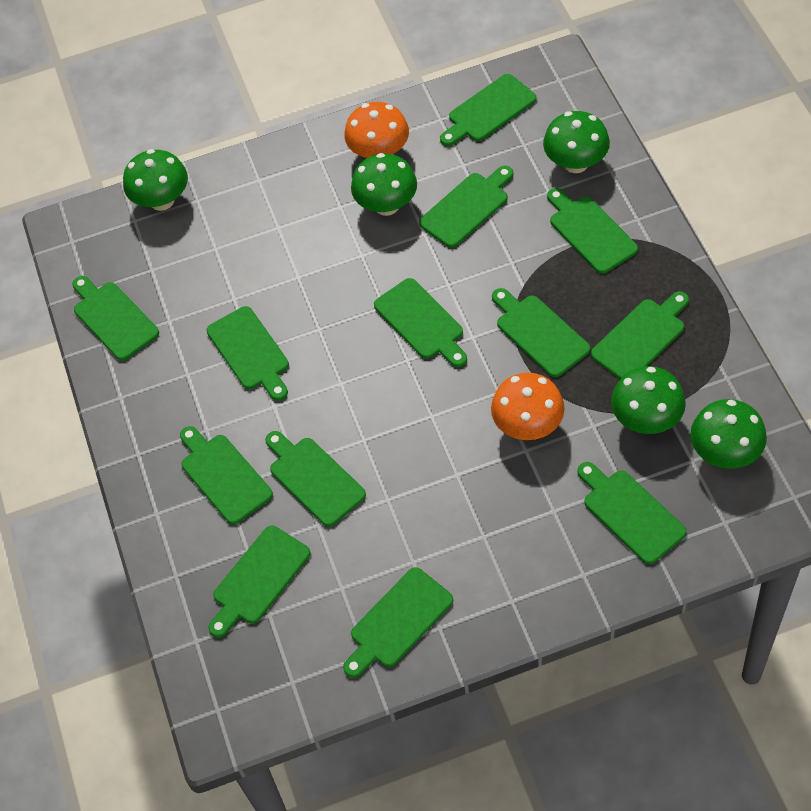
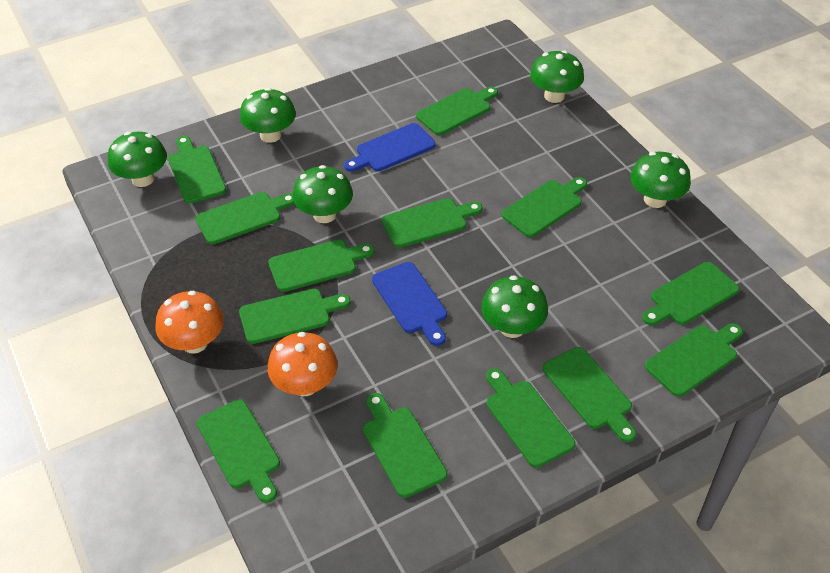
blue cutting board: none = 0 -> [344,123,436,172] [372,262,447,346] = 2
green mushroom: [123,149,188,211] [351,153,417,216] [543,111,610,173] [611,366,686,434] [690,399,767,469] = 5 -> [108,132,167,187] [240,88,296,143] [293,165,353,223] [481,275,548,338] [530,50,584,103] [630,152,691,208] = 6

